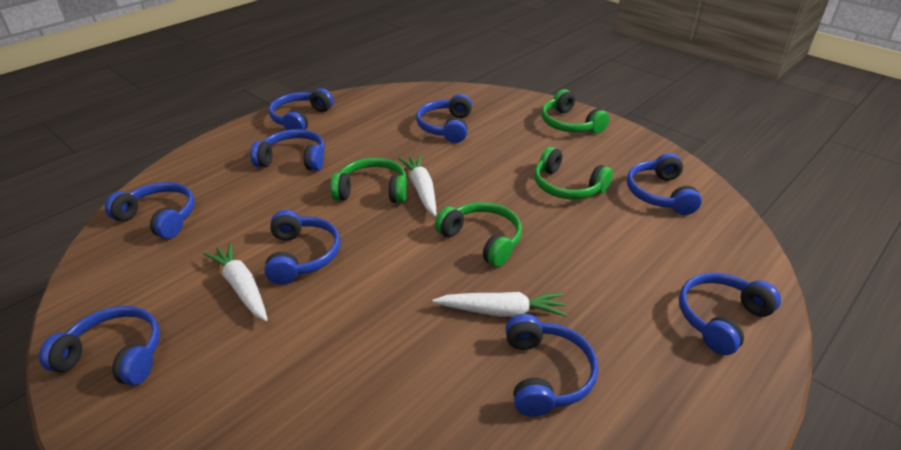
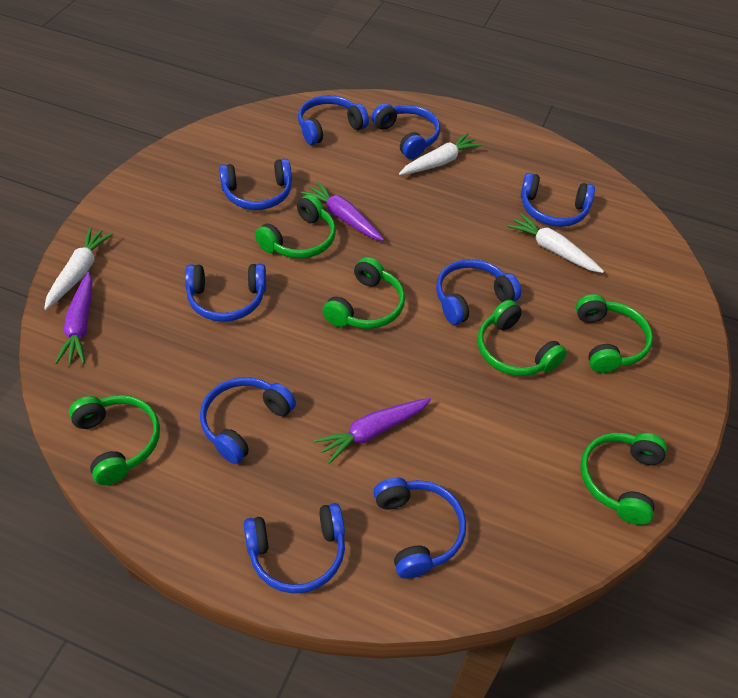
green headphones: [330,158,407,203] [435,202,522,267] [534,147,613,199] [541,89,610,134] = 4 -> [69,395,160,485] [255,194,336,259] [322,257,405,329] [477,300,567,376] [576,294,653,373] [580,433,667,525] = 6
purple carrot: none = 0 -> [55,272,93,364] [301,181,384,241] [314,398,431,464] = 3

